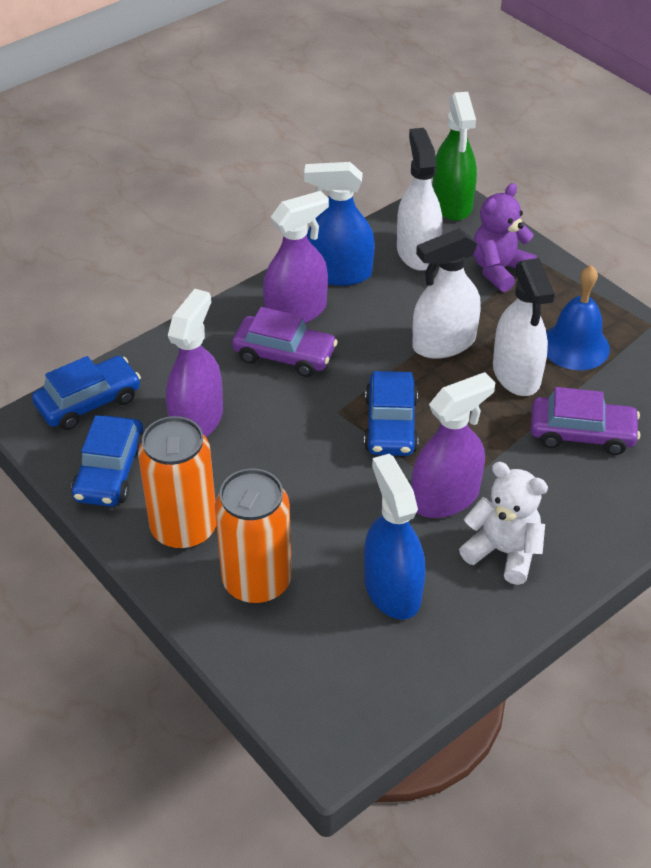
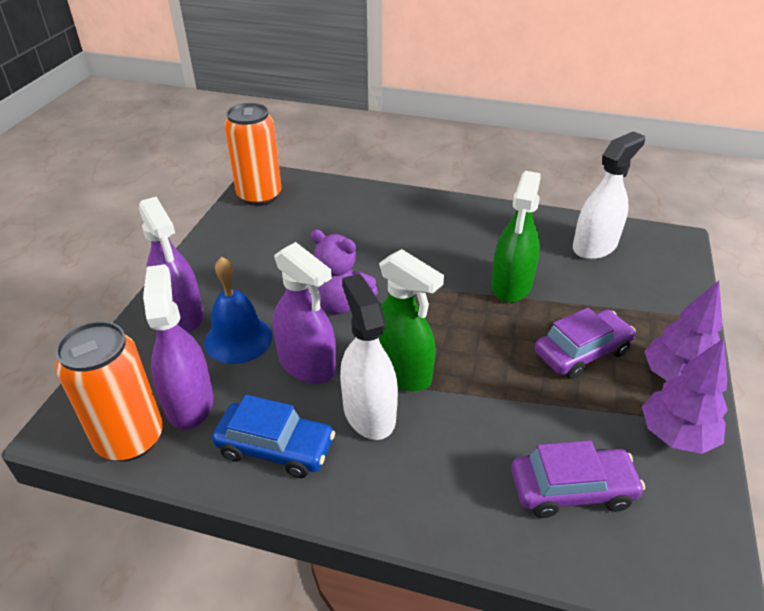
blue car: [32,356,141,430] [71,415,143,507] [364,371,419,456] = 3 -> [212,395,335,478] = 1
blue spray bottle: [304,162,375,286] [364,454,425,620] = 2 -> none = 0
green spray bottle: [433,92,477,221] = 1 -> [379,249,444,391] [491,171,541,303] = 2
purple tree: none = 0 -> [642,338,728,454] [644,281,722,381] = 2
white spray bottle: [397,128,442,271] [412,228,481,359] [493,258,555,396] = 3 -> [340,274,398,440] [573,131,645,259] = 2
white teddy bear: [459,462,548,585] = 1 -> none = 0

